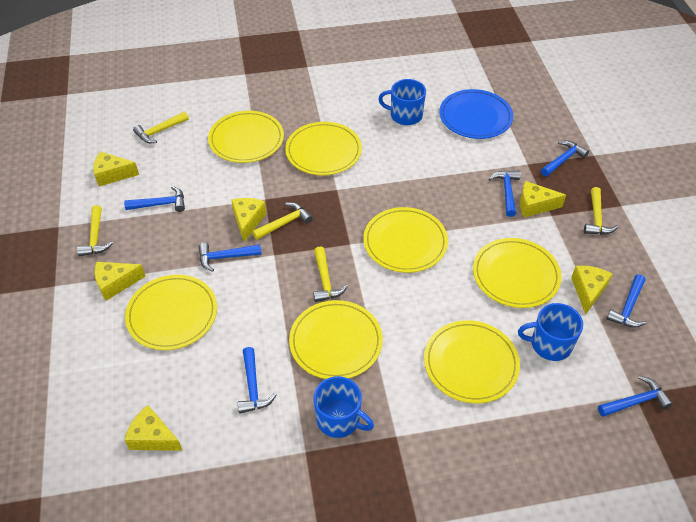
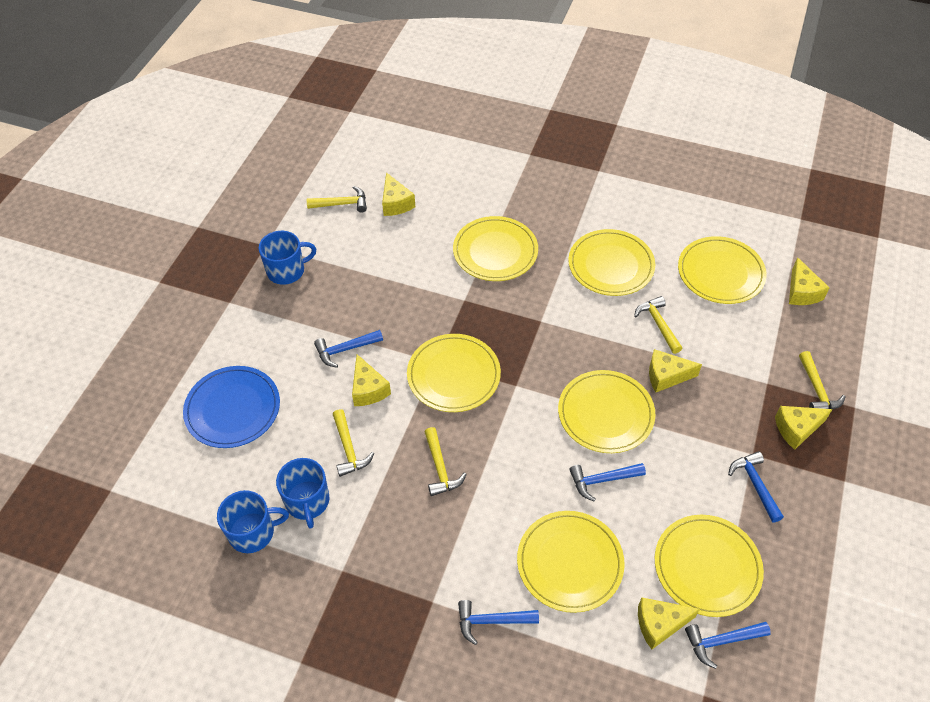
blue hammer: [124,186,185,212] [198,243,262,272] [238,347,276,414] [489,171,521,217] [541,140,589,176] [598,376,673,417] [607,274,646,328] = 7 -> [314,330,383,368] [458,600,539,645] [569,463,646,502] [685,622,771,669] [728,451,784,522] = 5

